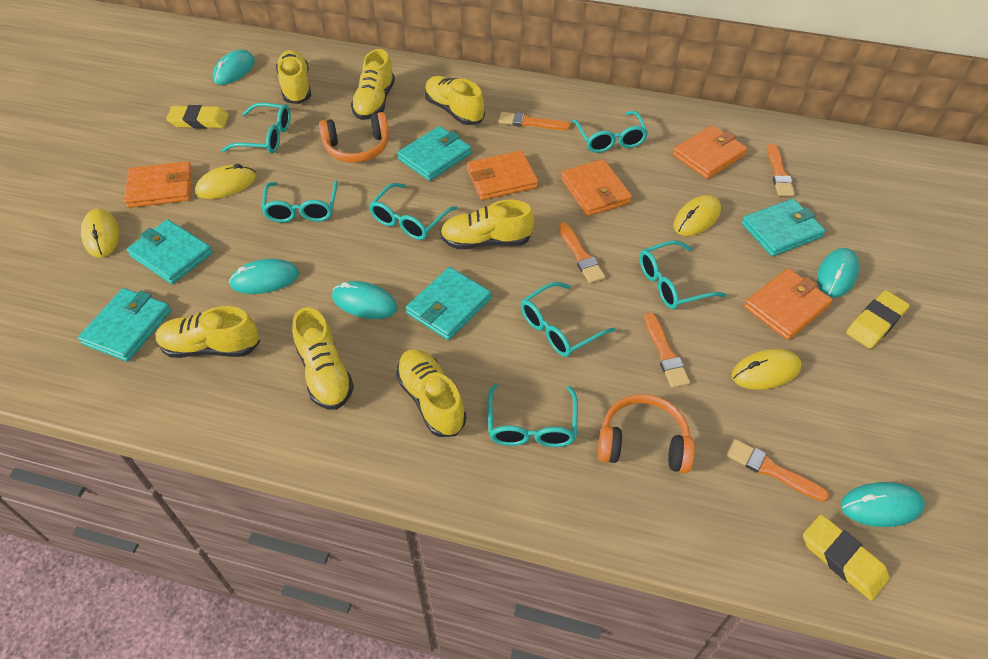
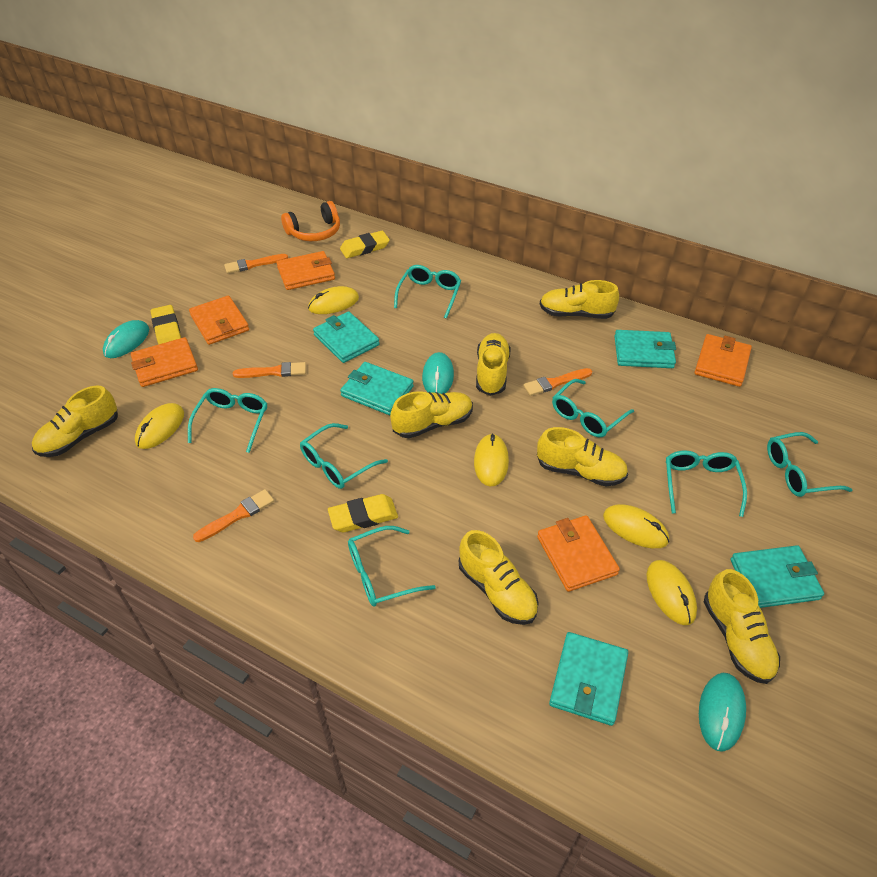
orange brush: [498,112,570,130] [559,223,605,283] [644,313,690,388] [727,439,829,502] [767,144,795,196] = 5 -> [193,489,274,542] [224,254,288,273] [233,362,306,378] [523,368,592,396] = 4
orange headphones: [319,112,389,163] [598,394,695,473] = 2 -> [281,201,340,241] = 1
turquoise mouse: [213,50,255,85] [229,259,299,294] [332,281,398,319] [817,248,859,298] [841,482,925,527] = 5 -> [103,320,149,358] [422,352,454,394] [699,673,746,752] = 3
yellow mouse: [81,208,119,258] [195,164,256,199] [673,195,721,236] [731,349,802,390] = 4 -> [135,403,184,449] [308,286,359,314] [474,433,509,487] [603,504,669,548] [647,560,697,625] = 5

